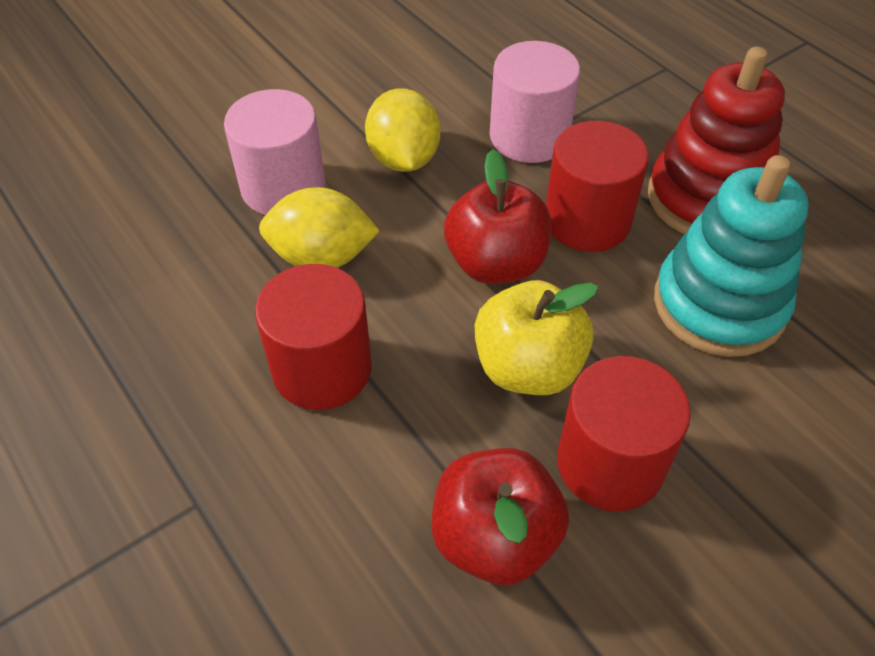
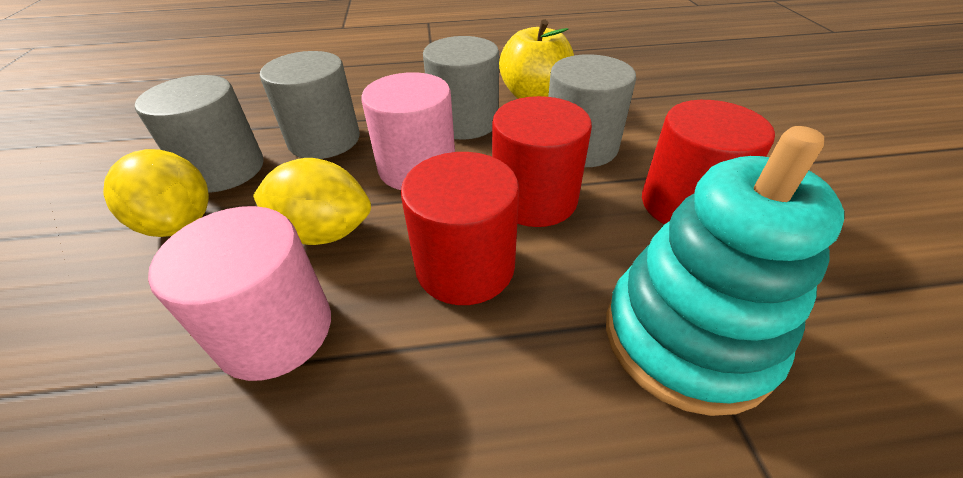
grey cylinder: none = 0 -> [135,75,264,193] [260,51,360,159] [423,36,499,140] [548,54,636,167] = 4
red apple: [432,448,569,585] [444,149,551,284] = 2 -> none = 0
red stacking toy: [648,47,785,234] = 1 -> none = 0

